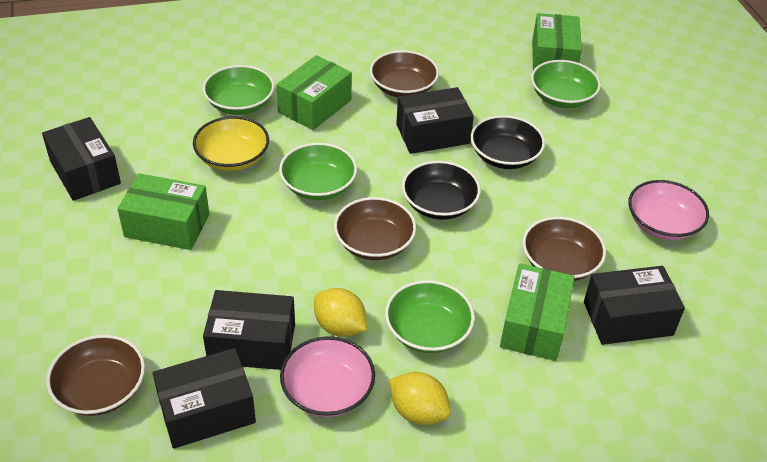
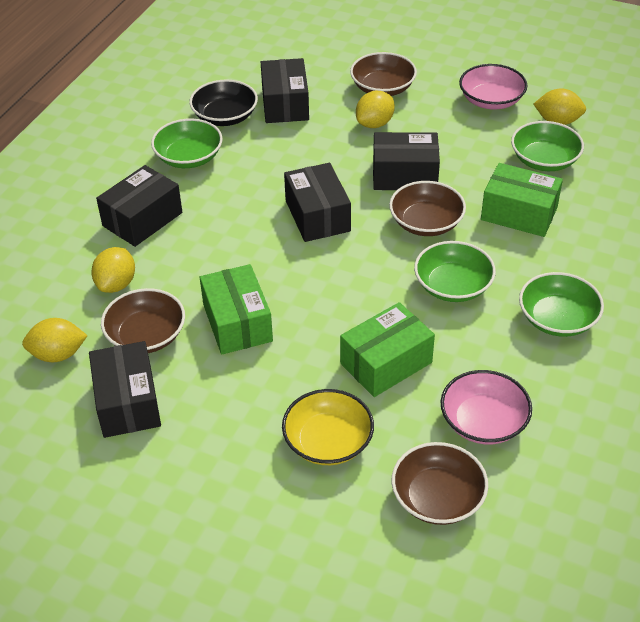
black bowl: [402,161,481,220] [470,115,545,169] = 2 -> [189,80,258,126] = 1
green box: [117,173,209,250] [276,55,352,130] [500,263,575,361] [532,13,582,70] = 4 -> [200,264,273,354] [340,302,435,397] [481,163,563,237] = 3
yellow lemon: [314,288,367,337] [389,372,451,425] = 2 -> [22,318,88,362] [91,247,135,293] [356,91,395,128] [534,88,586,125] = 4

